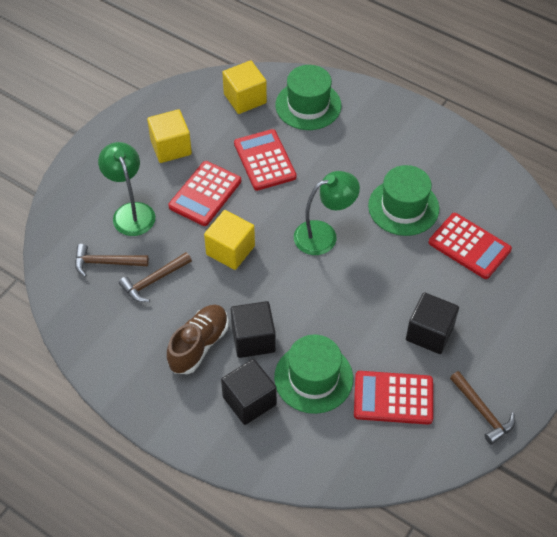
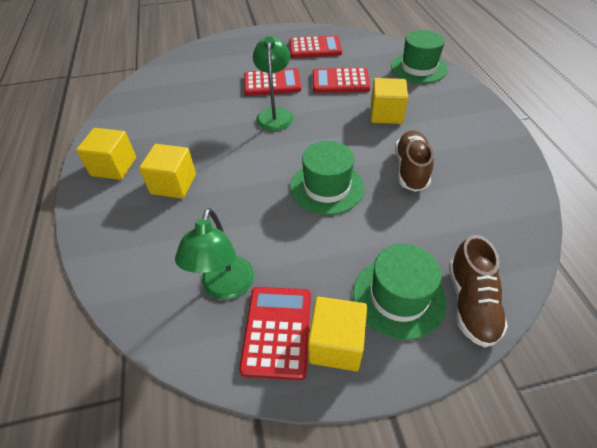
black cube: [221,359,277,425] [231,301,276,358] [406,292,459,354] = 3 -> none = 0
brown hammer: [75,244,149,277] [119,252,192,302] [450,371,515,445] = 3 -> none = 0
brown shoe: [167,304,229,374] = 1 -> [395,130,434,192] [449,235,508,347] = 2
yellow cube: [147,109,192,163] [204,210,255,270] [222,60,267,114] = 3 -> [76,128,136,180] [139,144,196,199] [308,297,367,371] [371,78,408,124] = 4

